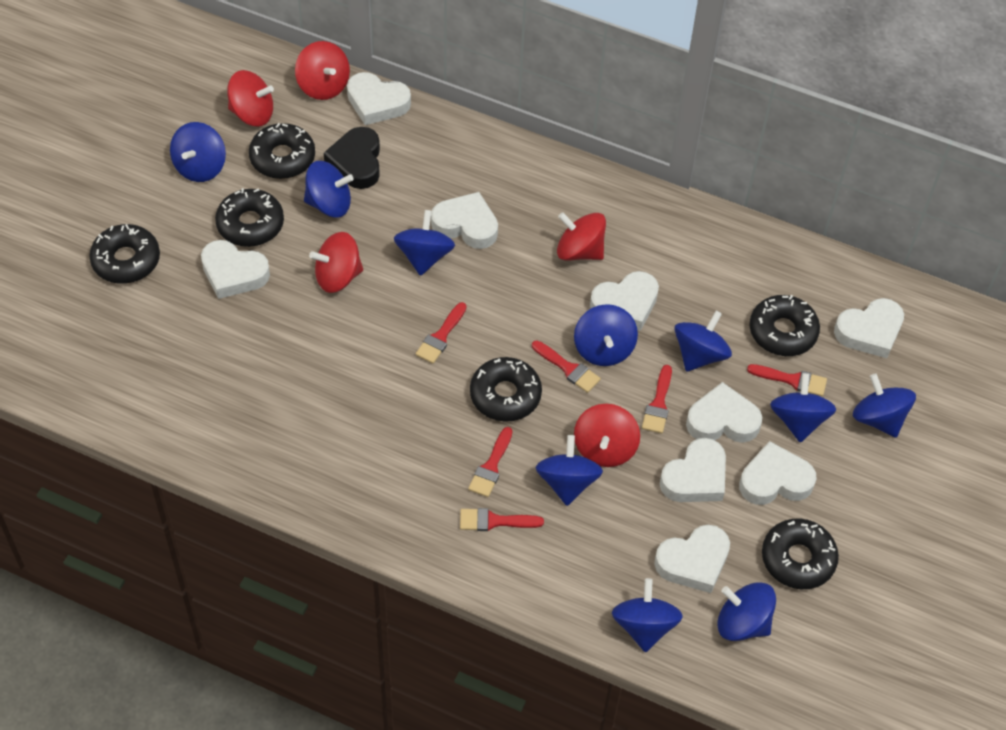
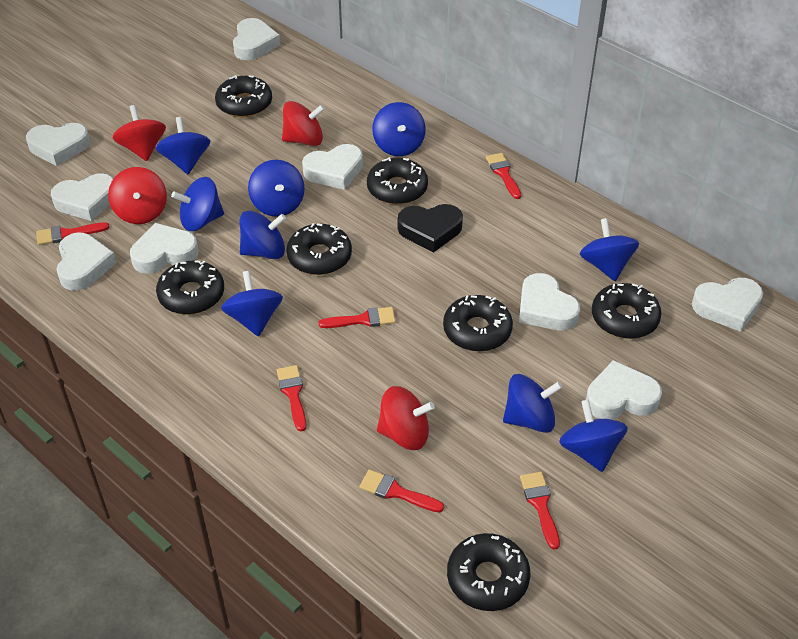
black donut: [89,224,160,284] [215,188,284,247] [249,123,315,179] [470,357,542,422] [749,295,820,356] [762,518,839,589] = 6 -> [156,260,224,315] [215,75,272,117] [286,223,352,275] [367,157,428,205] [443,295,513,352] [447,533,530,611] [592,283,661,339] = 7
blue spinning top: [170,122,226,182] [304,161,354,217] [394,210,455,276] [535,435,603,506] [574,304,638,366] [612,578,683,653] [674,311,732,372] [717,582,776,641] [770,373,836,443] [853,373,916,438] = 10 -> [156,117,210,174] [171,177,224,231] [221,271,283,337] [240,211,286,259] [248,160,305,217] [372,102,425,156] [503,374,562,433] [559,400,628,472] [580,218,639,281] = 9
red spinning top: [227,70,274,127] [295,41,350,100] [309,232,363,293] [557,212,606,261] [574,404,640,467] = 5 -> [108,167,167,224] [113,105,166,161] [282,101,325,146] [377,386,435,450] = 4

